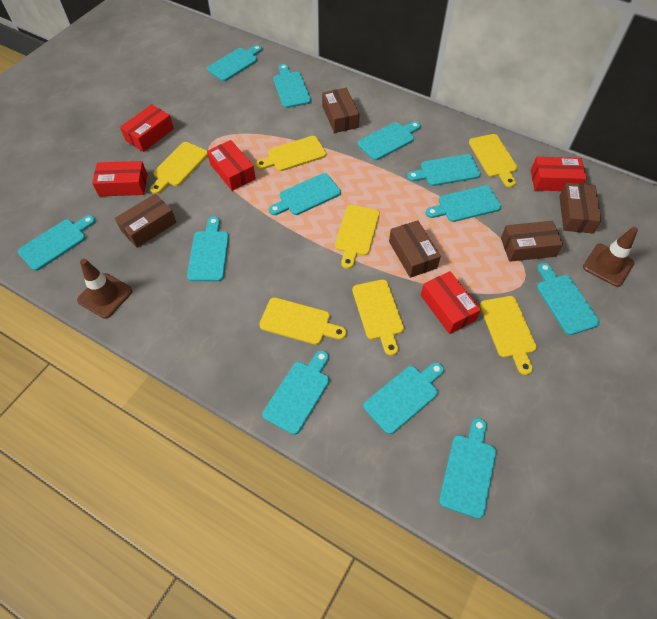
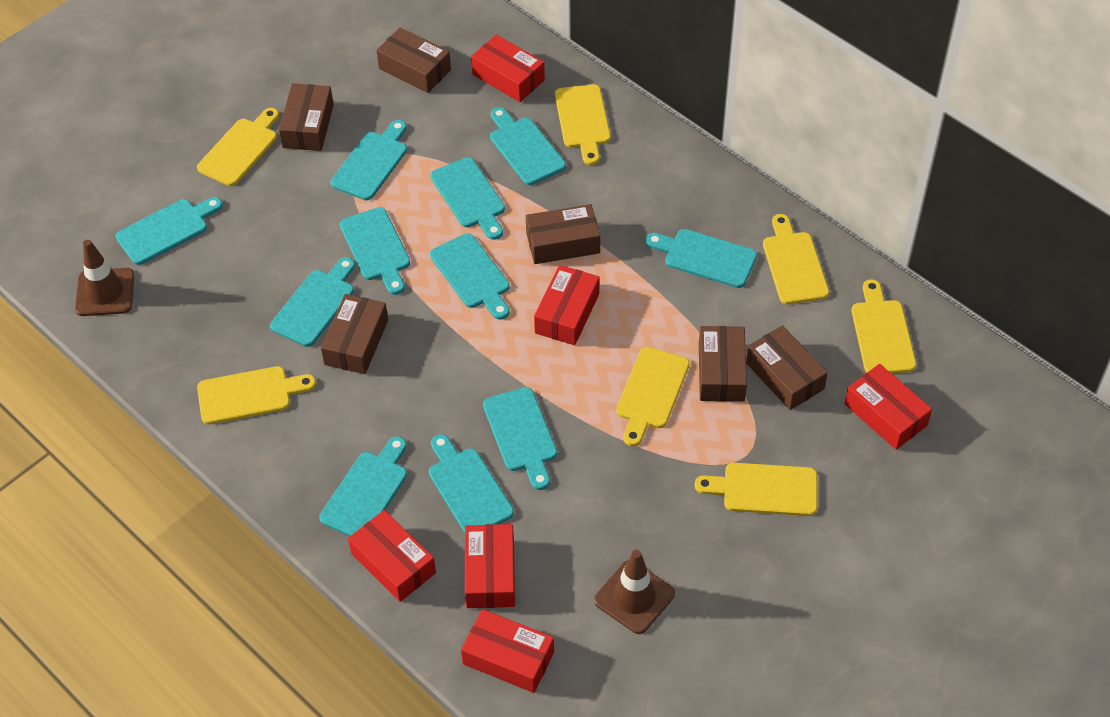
brown box: [115,194,176,248] [322,88,360,133] [389,220,441,278] [501,221,563,262] [559,183,602,233] = 5 -> [279,83,334,151] [321,294,388,374] [376,27,451,93] [526,204,600,264] [699,326,747,402] [746,325,828,410] = 6
red box: [92,161,147,196] [120,104,174,152] [207,140,256,191] [421,271,481,334] [531,157,587,191] = 5 -> [348,510,436,602] [461,609,554,693] [465,524,515,608] [471,35,545,102] [534,265,600,345] [845,364,932,450] = 6
turquoise cutting board: [18,215,96,271] [187,216,229,282] [207,45,262,81] [263,350,329,435] [269,173,341,215] [273,64,311,108] [358,121,421,160] [364,362,444,434] [407,154,481,186] [426,185,501,222] [439,418,496,519] [537,262,600,335] = 12 -> [116,197,223,265] [270,257,355,347] [319,436,407,537] [331,120,407,200] [340,207,410,295] [429,434,514,533] [430,157,505,240] [430,233,510,320] [483,387,557,490] [490,107,566,185] [646,229,757,288] = 11

